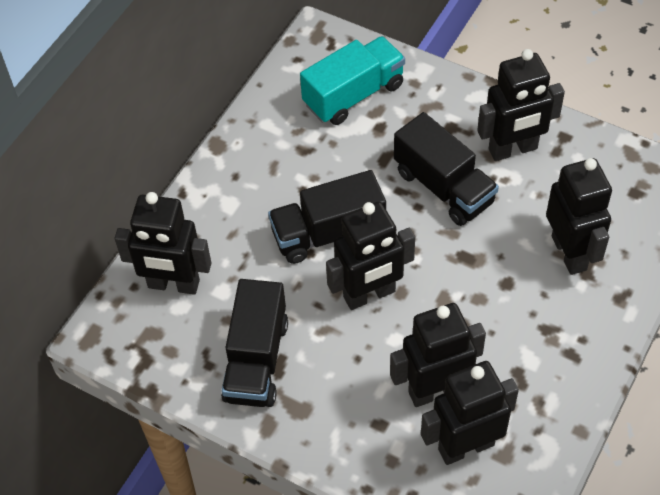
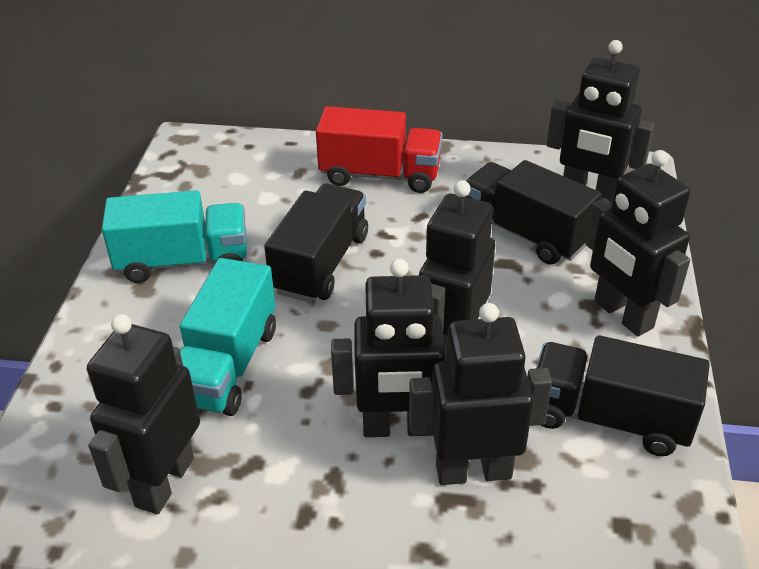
red truck: none = 0 -> [316,106,442,193] = 1
turquoise truck: [300,36,405,125] = 1 -> [102,190,247,283] [180,258,276,416] = 2

